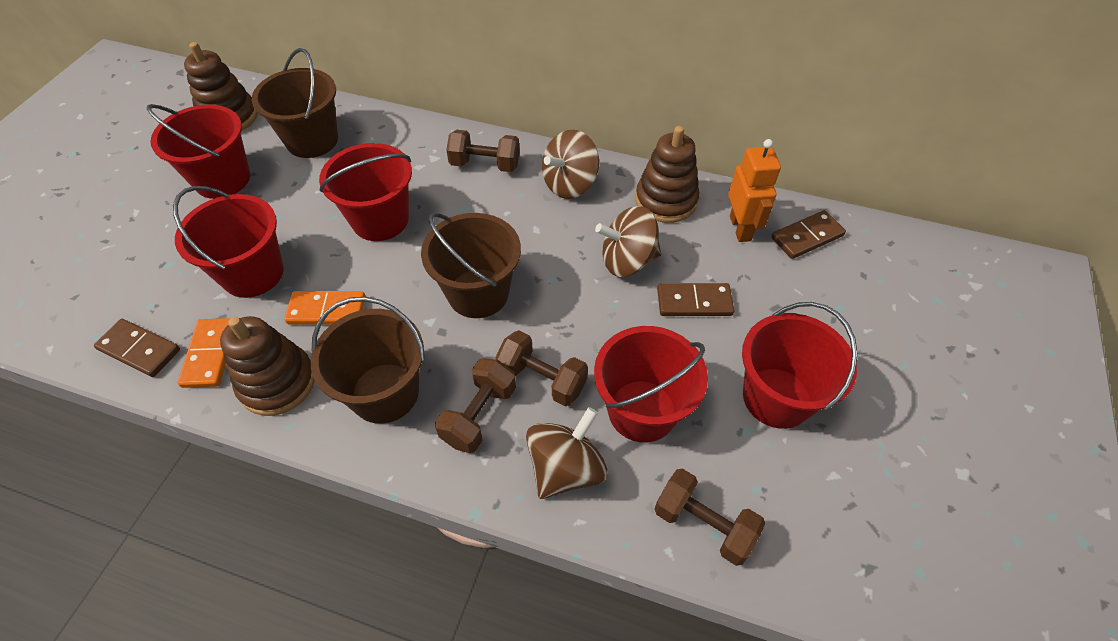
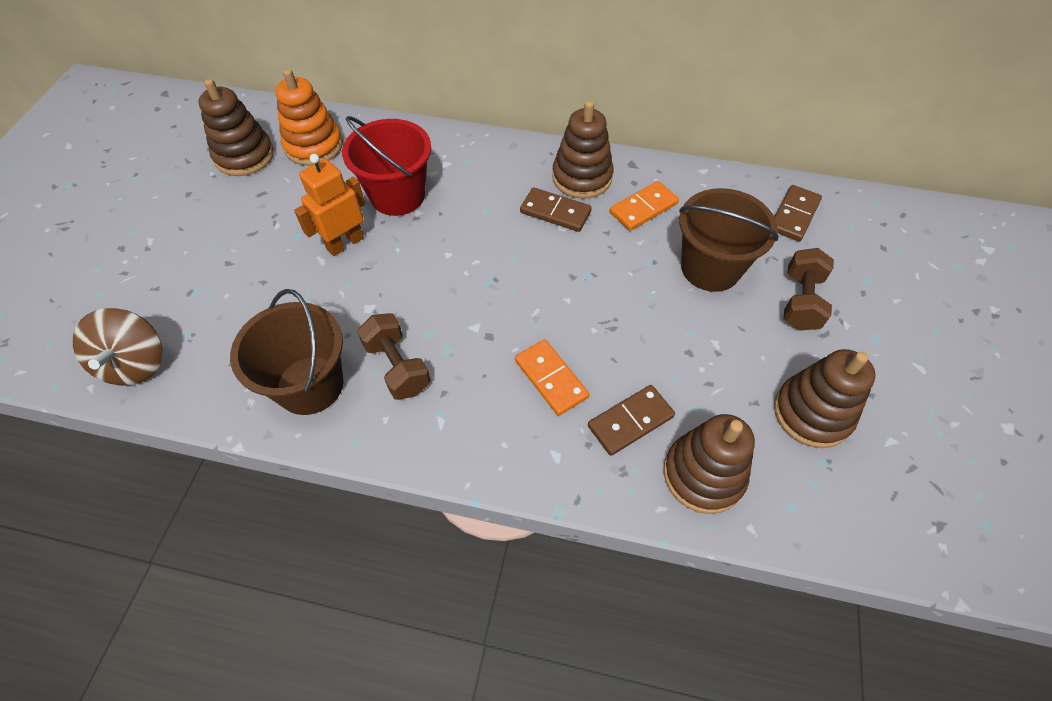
brown bucket: [252,48,338,158] [311,297,425,424] [421,213,521,318] = 3 -> [230,289,344,415] [679,188,779,292] = 2
brown dumbbell: [435,358,516,453] [446,130,520,172] [496,330,588,406] [655,468,765,566] = 4 -> [357,313,431,400] [783,248,834,330] = 2
brown spinning top: [526,407,607,499] [542,130,599,199] [595,206,661,277] = 3 -> [73,308,162,386] = 1
brown stacking toy: [184,42,258,131] [220,316,315,416] [635,126,699,223] = 3 -> [198,79,274,176] [552,101,613,199] [663,414,755,514] [774,349,876,448] = 4
orange stacking toy: none = 0 -> [276,69,343,166] = 1
red bucket: [147,104,250,199] [173,186,284,298] [319,143,412,241] [594,326,708,443] [742,302,858,429] = 5 -> [342,116,431,216] = 1

